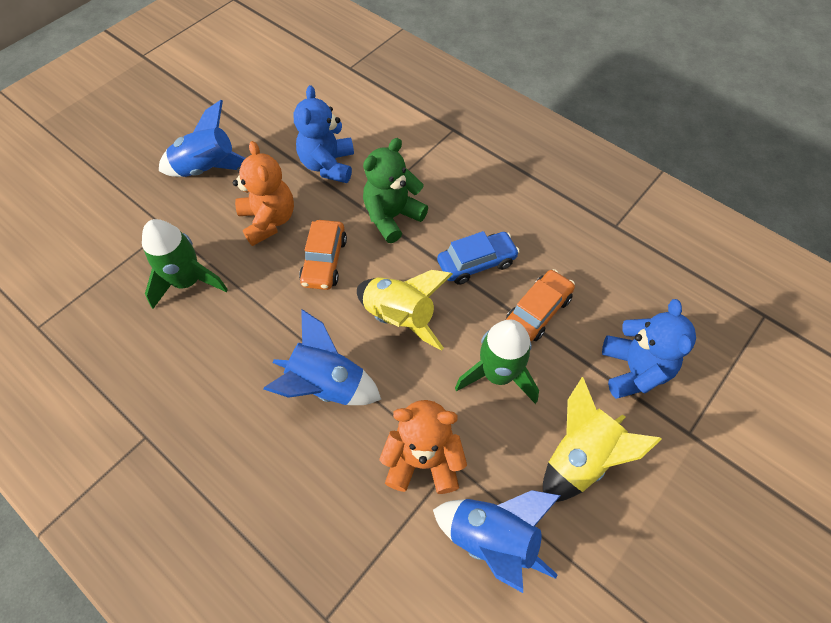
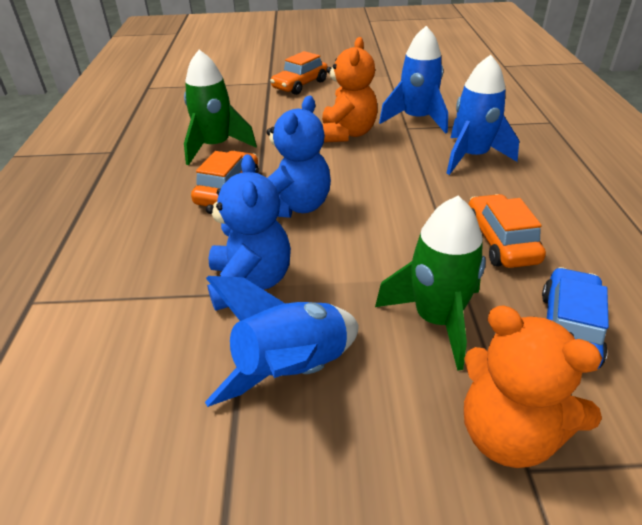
green teddy bear: [363,138,428,243] = 1 -> none = 0
orange car: [299,220,347,290] [506,269,575,341] = 2 -> [191,151,259,206] [270,51,328,95] [468,194,546,268] = 3
yellow rocket: [357,270,453,350] [543,377,662,502] = 2 -> none = 0

